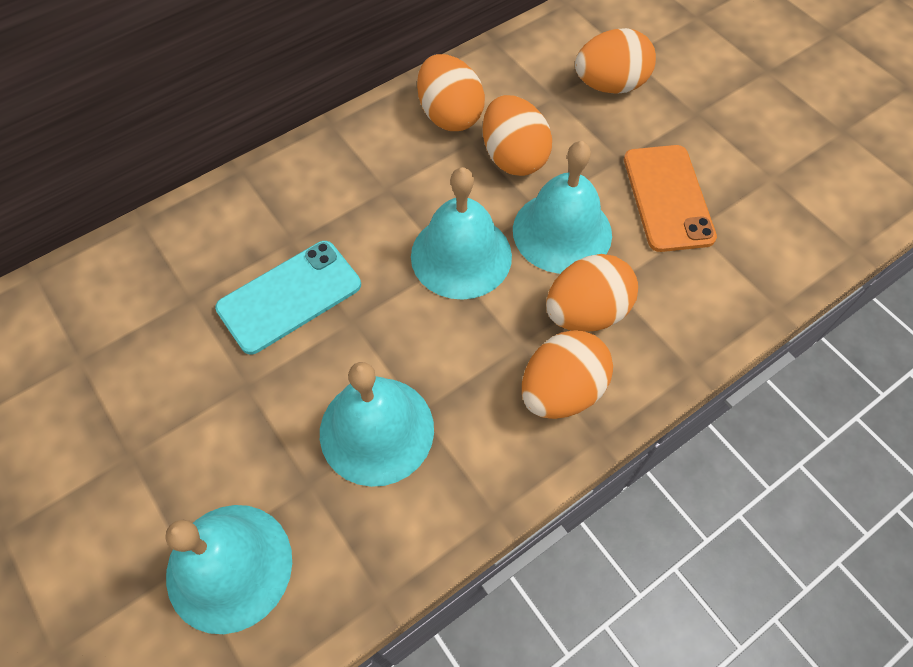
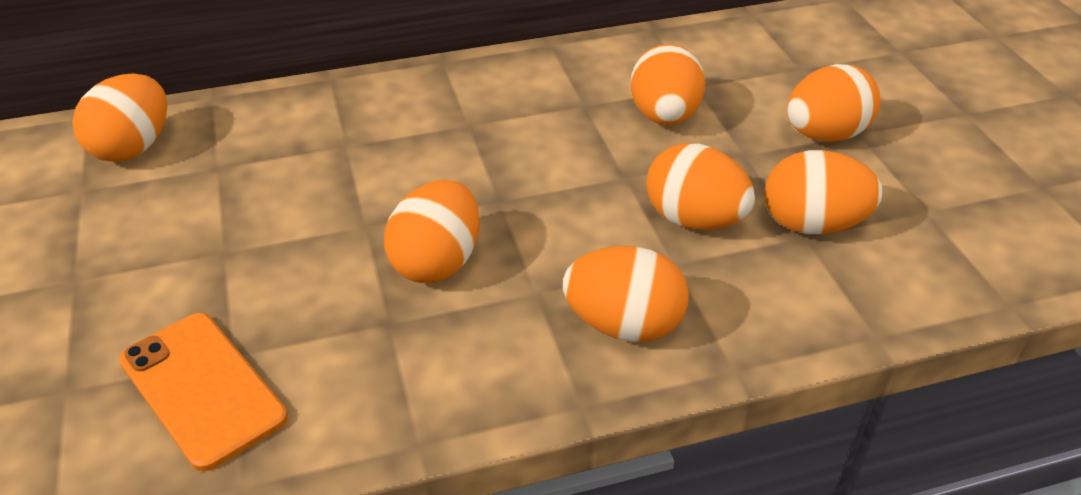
orange egg: [417,54,485,131] [483,95,552,176] [522,330,613,419] [546,254,638,332] [575,28,656,94] = 5 -> [72,73,167,162] [384,180,480,283] [563,246,689,342] [631,44,705,125] [646,143,755,230] [765,150,882,234] [787,64,880,142] = 7
turquoise bell: [165,505,292,634] [320,362,434,487] [411,167,512,300] [513,141,612,274] = 4 -> none = 0
turquoise phone: [215,241,361,355] = 1 -> none = 0

